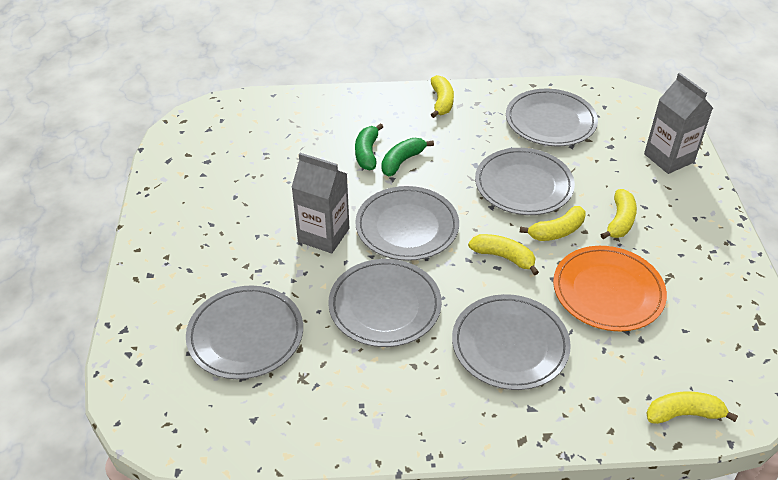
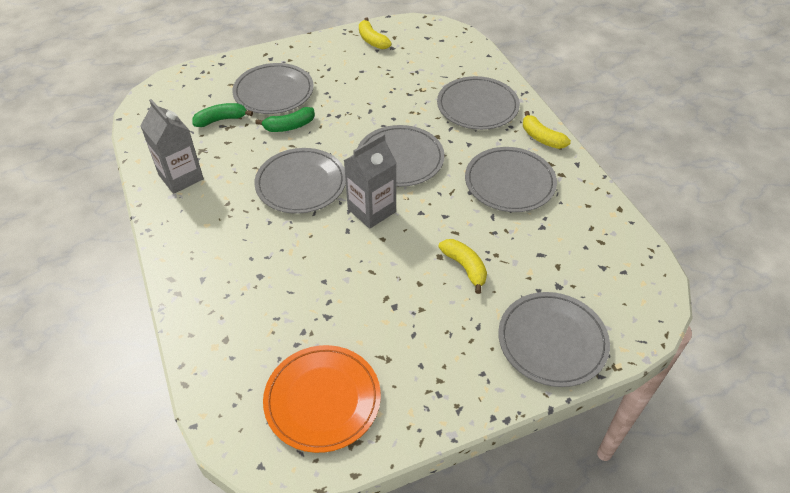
yellow banana: [431,75,454,118] [468,234,539,275] [519,206,585,241] [600,189,637,239] [646,391,738,424] = 5 -> [359,17,392,49] [438,239,487,294] [523,111,571,149] = 3

